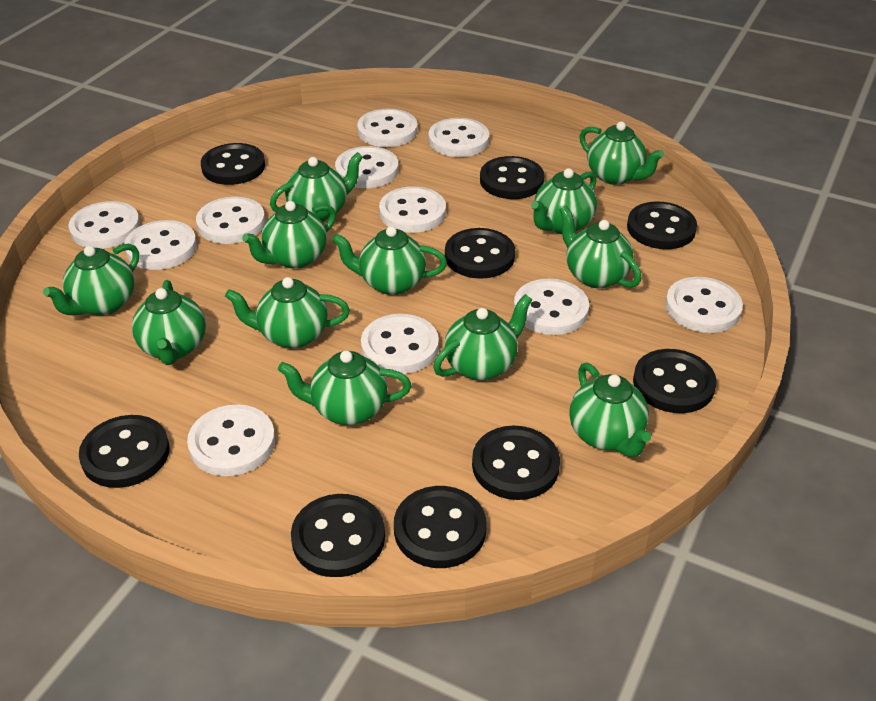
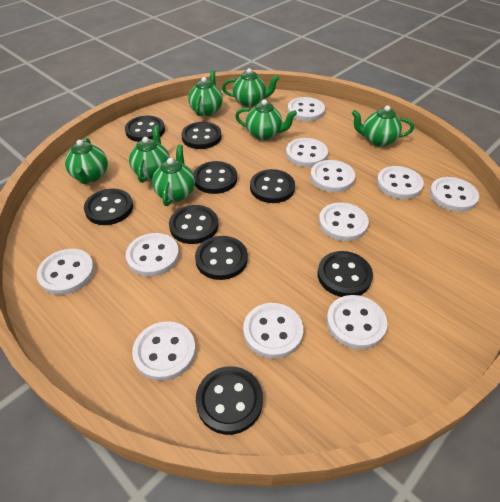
green teapot: [43,243,139,316] [132,280,206,365] [225,277,350,349] [242,201,336,269] [270,152,363,222] [278,351,411,425] [332,226,447,295] [433,294,533,381] [531,168,597,234] [559,206,641,288] [569,363,651,457] [579,121,664,185] = 12 -> [65,138,108,184] [129,125,170,183] [152,145,195,206] [188,70,223,116] [222,68,280,107] [235,99,297,140] [352,106,414,147] = 7

